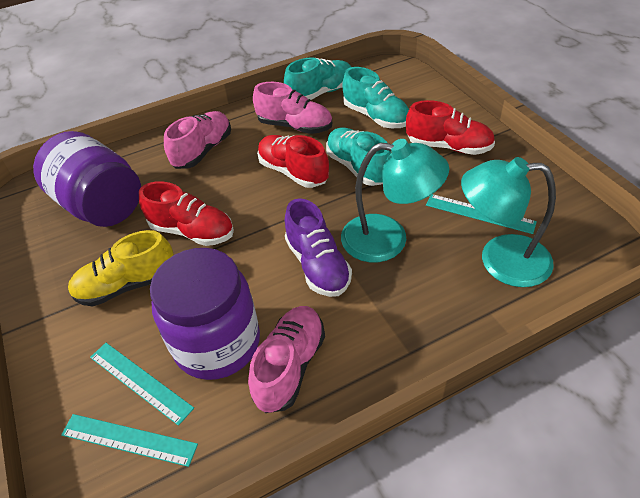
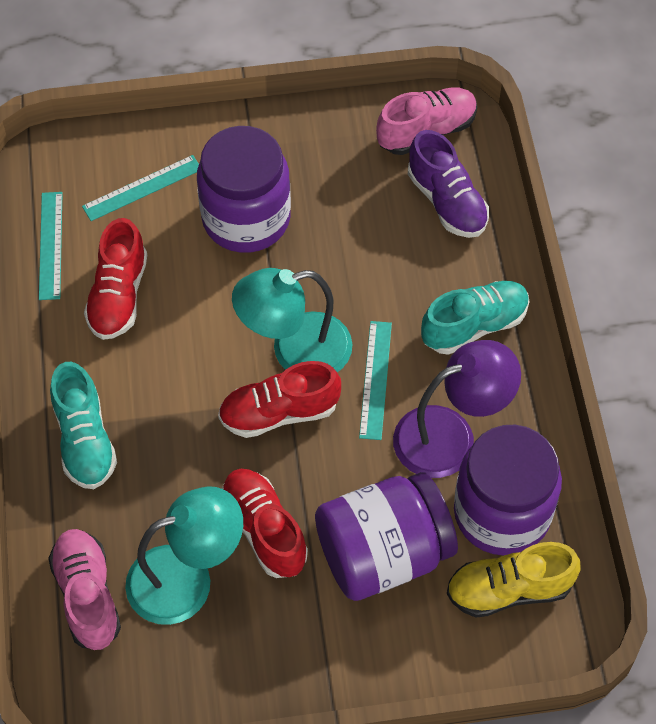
pink shoe: [164,111,231,169] [248,306,325,413] [253,82,332,134] = 3 -> [48,529,121,650] [376,87,477,155] = 2
purple jar: [33,131,141,227] [150,248,260,380] = 2 -> [197,126,291,253] [315,472,458,601] [454,425,562,555] = 3
purple lamp: none = 0 -> [393,340,521,478] = 1
turquoise shoe: [284,57,351,100] [326,128,391,186] [342,67,409,128] = 3 -> [50,362,117,489] [421,281,530,355] = 2

